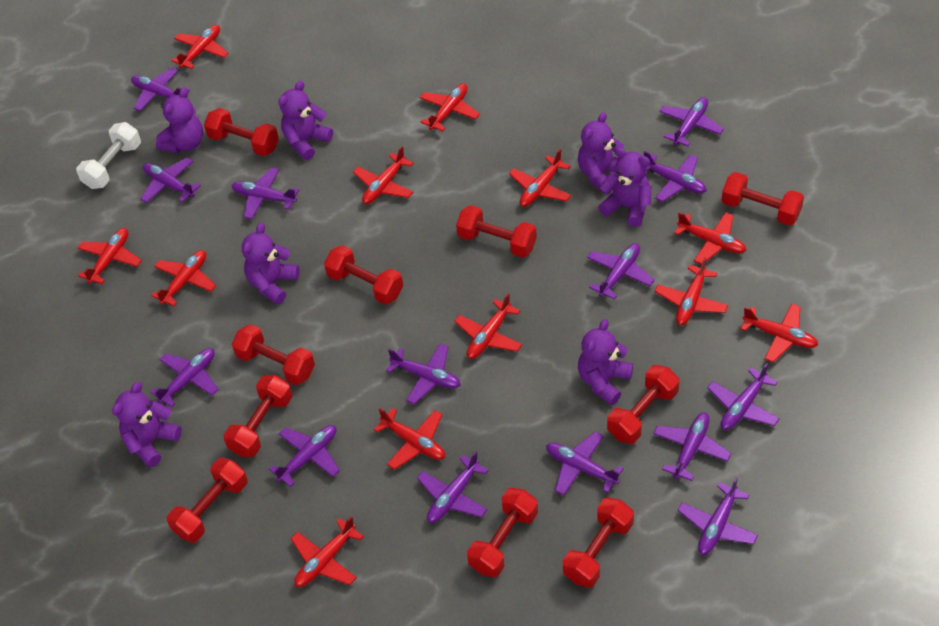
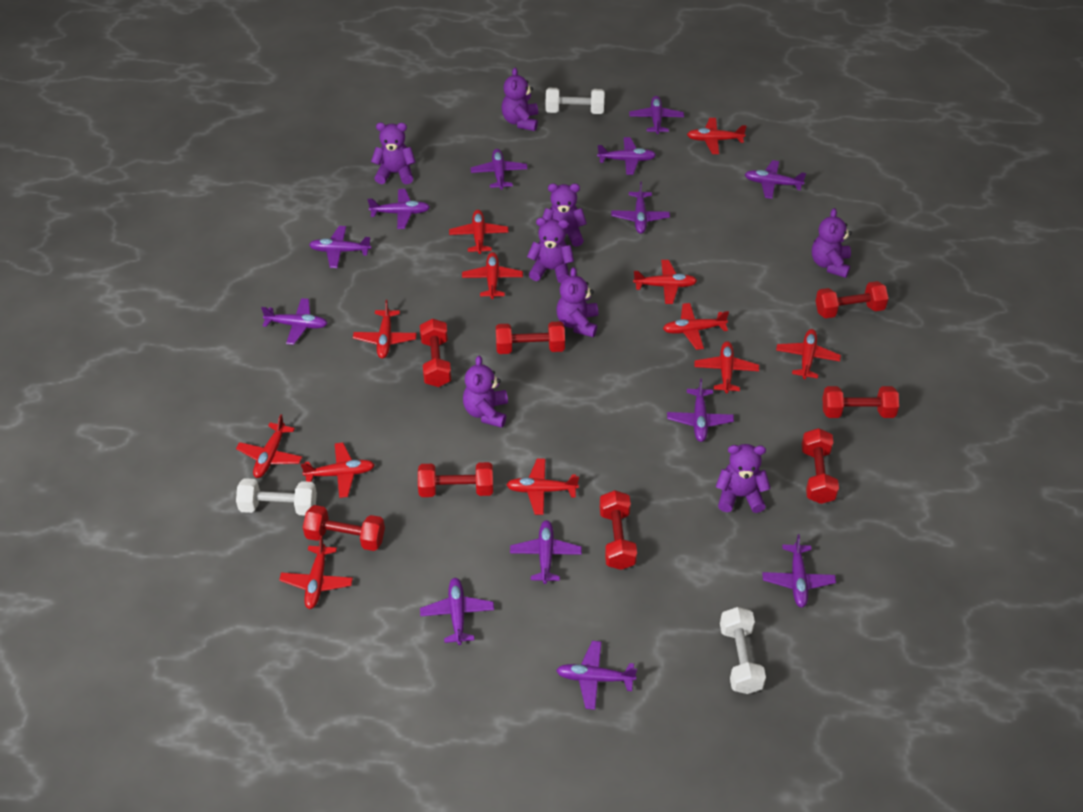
purple plane: [131,67,190,111] [140,157,201,203] [150,348,219,407] [231,168,299,219] [269,425,340,487] [386,343,461,404] [417,451,489,523] [546,432,624,496] [587,243,655,300] [644,151,707,202] [653,412,732,481] [659,97,724,146] [677,477,758,555] [707,363,780,430] = 14 -> [261,298,328,345] [309,226,371,268] [368,189,430,229] [420,578,494,645] [471,149,528,190] [510,520,582,584] [556,641,637,710] [597,137,656,175] [611,181,670,234] [629,96,684,134] [667,378,734,442] [744,160,806,199] [762,534,836,608] = 13
purple teddy bear: [112,382,182,468] [156,88,203,153] [242,223,300,305] [278,81,333,160] [578,112,624,194] [578,319,633,405] [598,148,651,227] = 7 -> [371,123,416,184] [463,356,508,428] [501,67,538,131] [527,218,574,283] [542,183,587,247] [556,267,598,337] [716,444,771,513] [812,208,852,278] = 8
red dumbbell: [167,458,247,543] [204,108,279,156] [223,375,292,457] [232,324,315,385] [324,245,403,305] [456,205,537,258] [467,488,538,577] [563,497,634,588] [607,365,679,444] [722,172,804,226] = 10 -> [303,505,385,551] [418,462,493,497] [420,319,451,387] [496,321,565,354] [600,490,637,570] [802,428,839,504] [816,281,889,318] [823,386,899,418] = 8
white dumbbell: [76,122,141,189] = 1 -> [236,478,317,515] [546,88,605,114] [720,607,766,694] = 3

